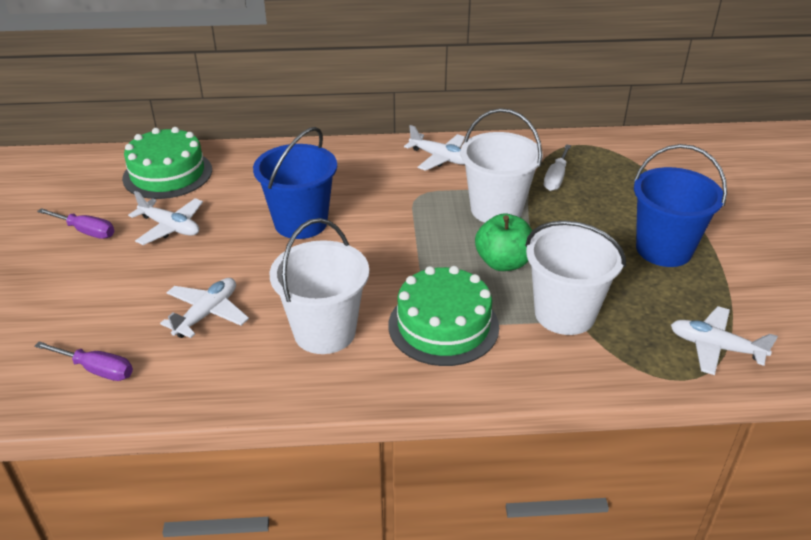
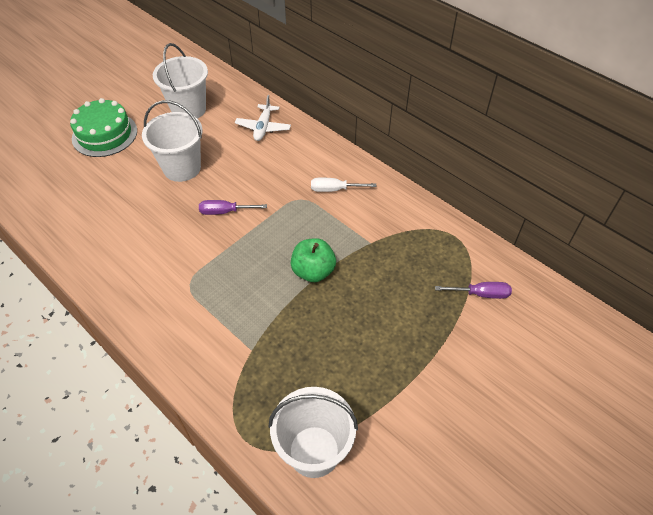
blue bucket: [253,127,337,239] [634,144,727,267] = 2 -> none = 0
green cake: [122,127,212,199] [389,266,499,366] = 2 -> [70,98,137,157] = 1
white plane: [128,191,203,245] [160,278,249,338] [404,125,465,171] [671,306,778,375] = 4 -> [235,95,291,141] = 1

